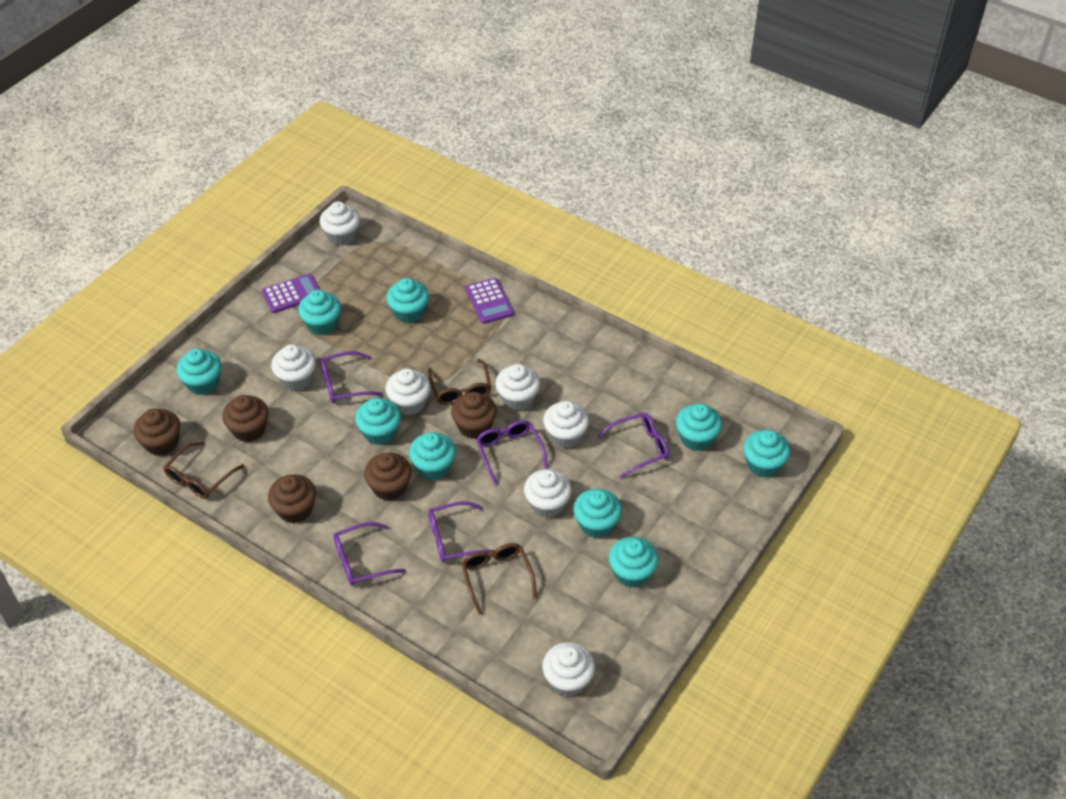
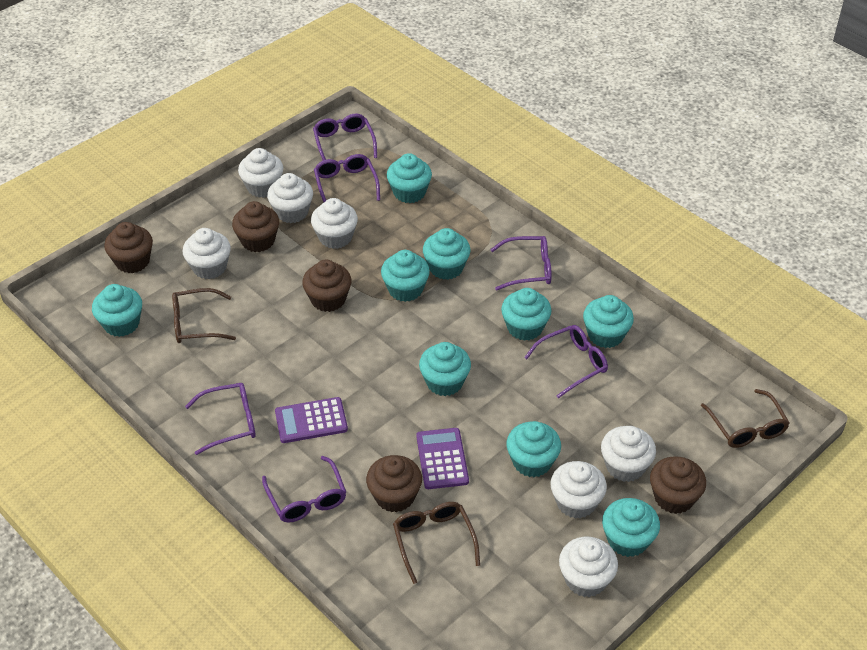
purple glasses: [320,351,383,403] [333,522,406,586] [428,501,495,562] [476,420,548,485] [597,413,669,478] = 5 -> [185,383,256,455] [262,456,346,522] [313,114,377,160] [314,154,380,202] [490,236,552,290] [524,325,608,398] = 6

